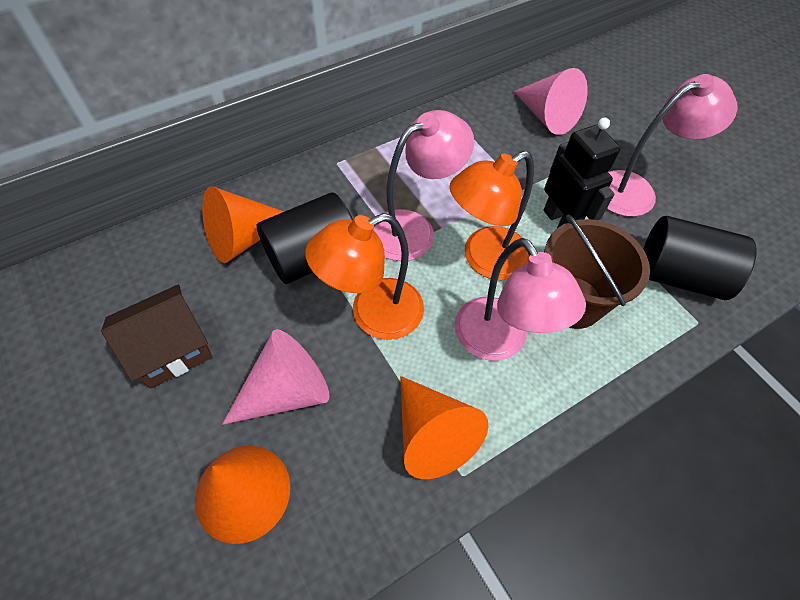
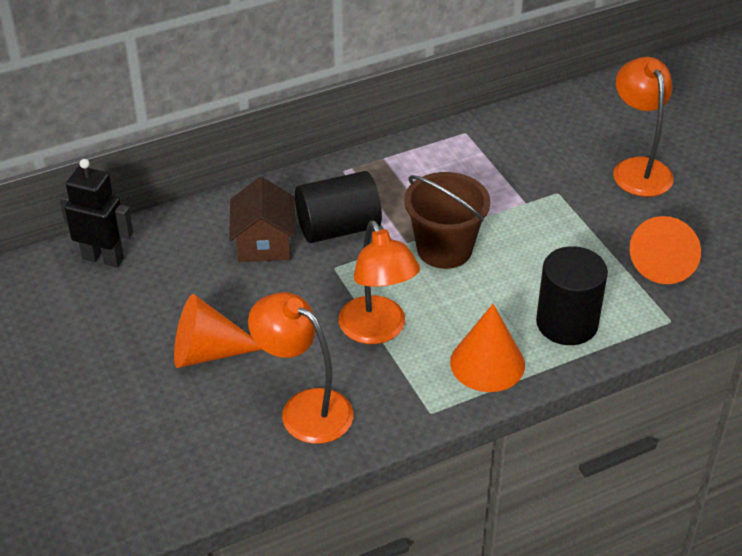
orange lamp: [305,213,424,340] [450,151,534,280] = 2 -> [248,292,354,444] [339,220,420,344] [613,57,674,197] = 3
pink cone: [222,329,330,425] [513,68,588,135] = 2 -> none = 0
pink lamp: [373,110,474,261] [454,238,586,361] [607,74,738,217] = 3 -> none = 0

